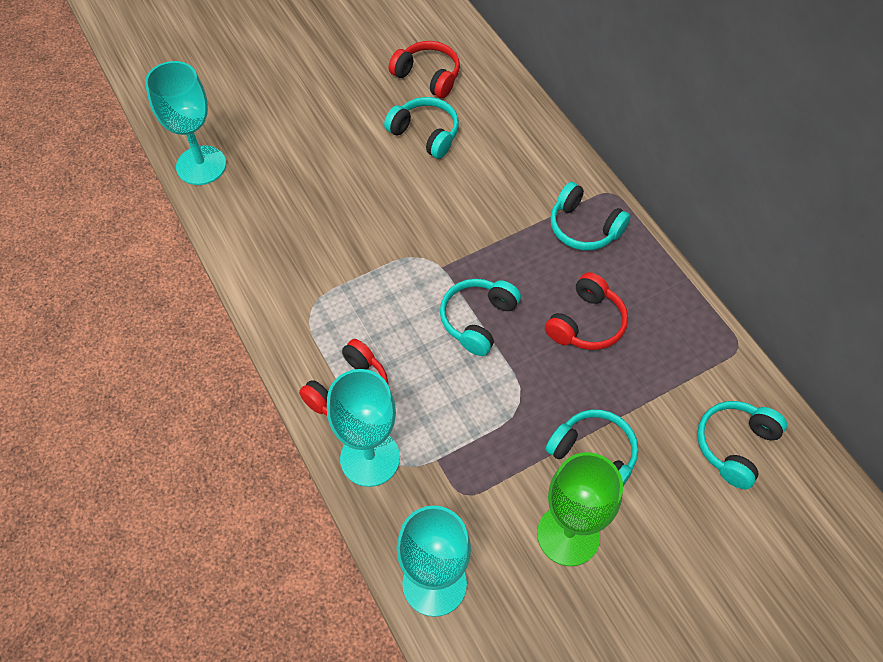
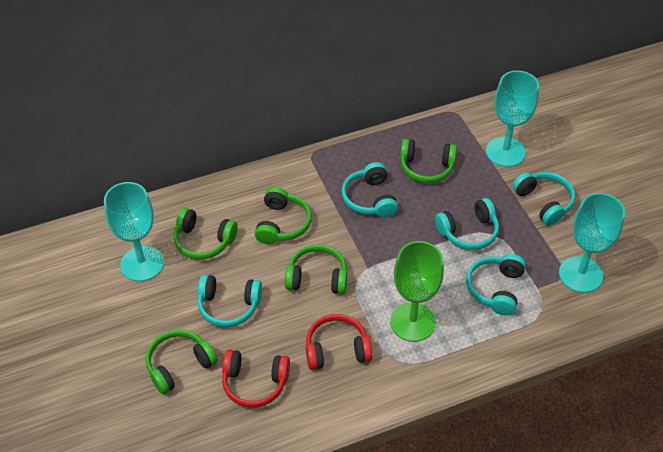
green headphones: none = 0 -> [146,330,218,394] [174,208,237,260] [255,187,312,244] [285,244,347,294] [400,139,457,183] = 5
red headphones: [299,339,388,415] [389,41,460,98] [545,272,628,350] = 3 -> [222,349,290,408] [306,314,373,370] = 2

